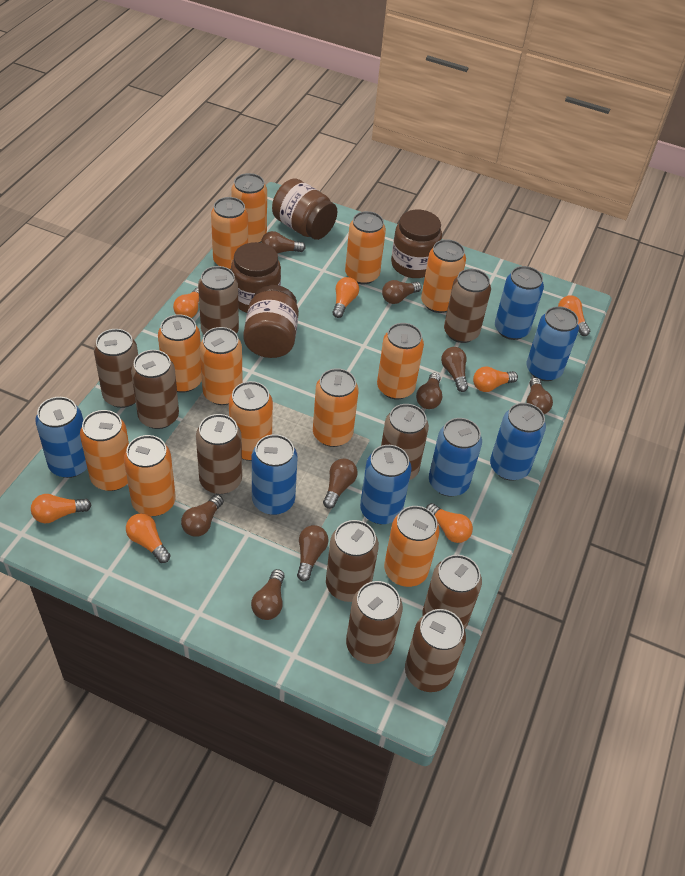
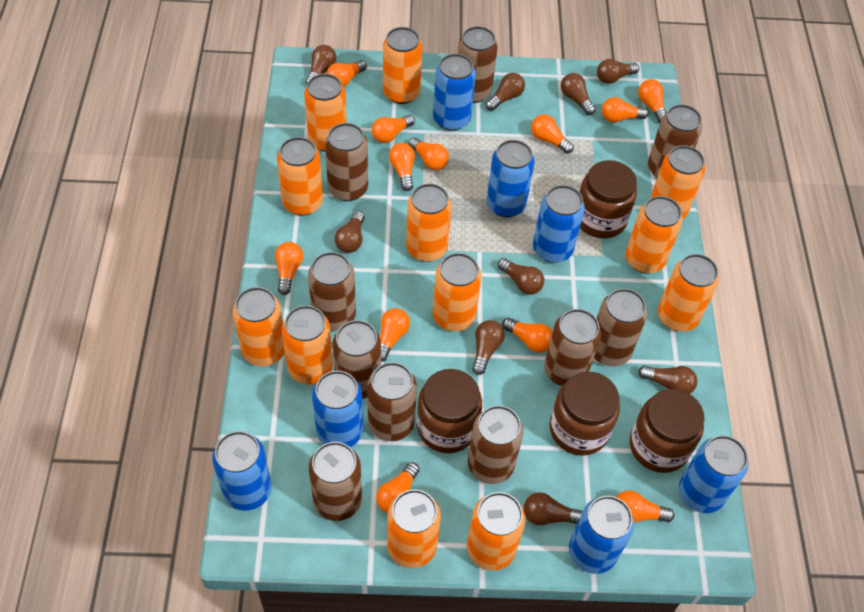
orange light bulb: [31,494,92,523] [126,513,171,563] [173,287,199,318] [333,277,359,318] [426,503,473,543] [473,367,518,392] [558,295,590,336] = 7 -> [275,242,303,295] [326,60,367,87] [372,115,415,143] [376,462,419,513] [380,308,410,362] [389,143,415,191] [408,137,449,170] [502,318,553,353] [531,114,574,154] [602,97,649,123] [617,490,674,523] [638,79,666,123] = 12

